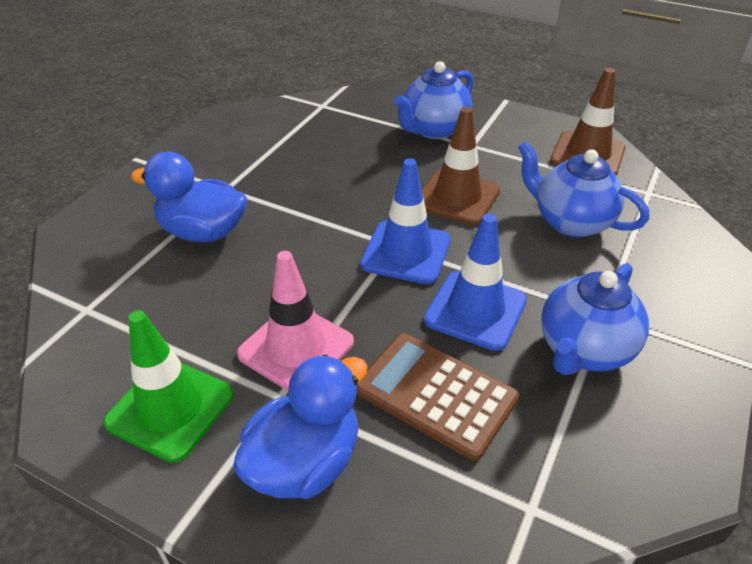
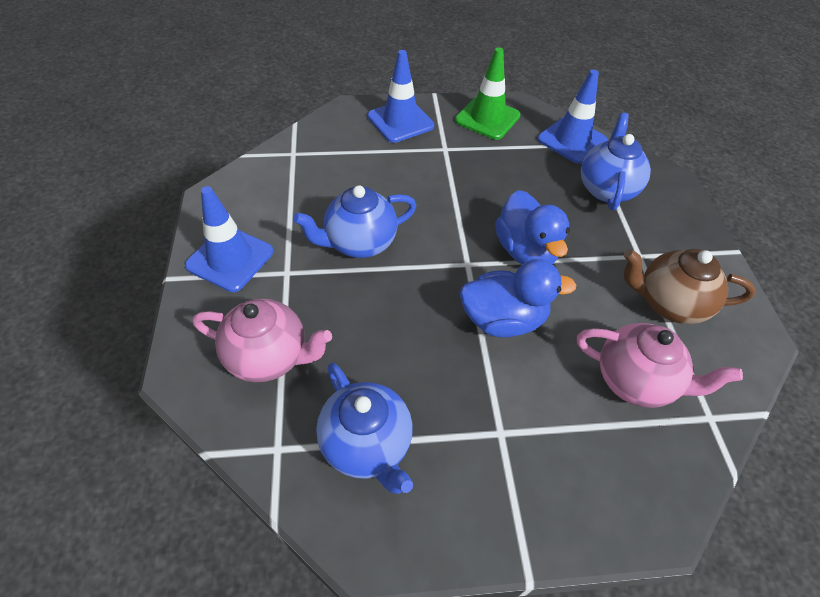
blue traffic cone: [360,158,450,284] [424,214,527,351] = 2 -> [185,186,274,292] [368,50,434,143] [538,70,608,164] = 3
brown calculator: [356,333,519,461] = 1 -> none = 0
brown teapot: none = 0 -> [624,249,756,324] = 1
brown traffic cone: [422,107,500,225] [550,68,626,176] = 2 -> none = 0
pink teapot: none = 0 -> [193,299,332,382] [577,323,743,408] = 2
pink traffic cone: [237,251,354,391] = 1 -> none = 0

